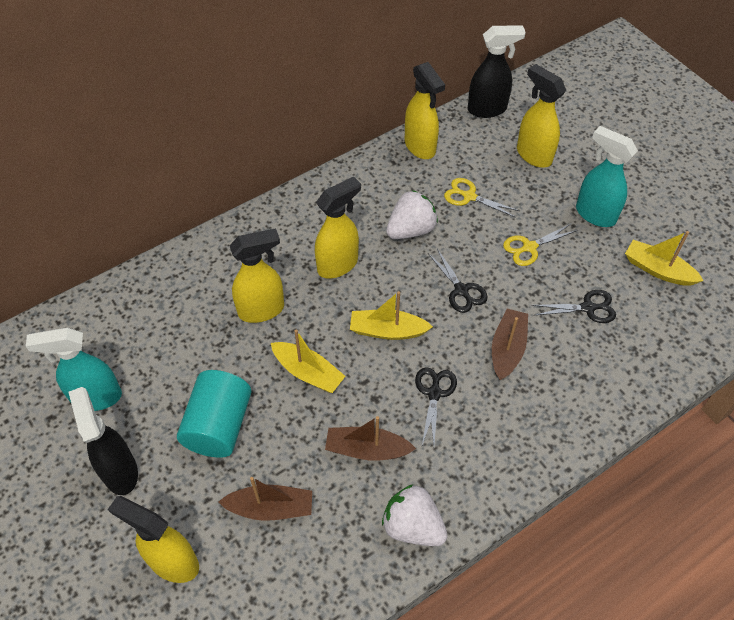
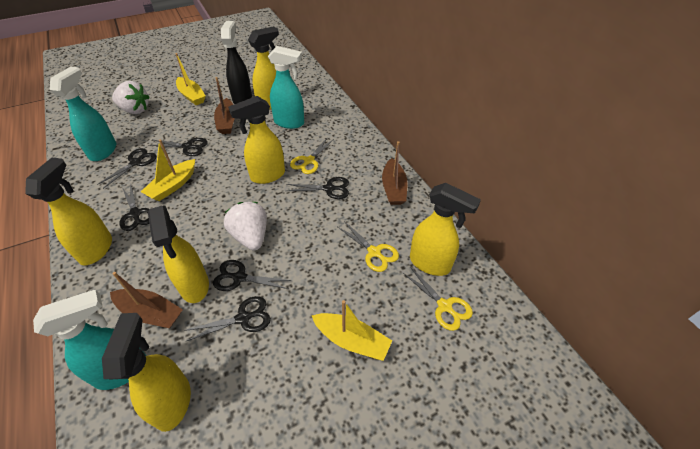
black scissors: [415,367,457,445] [428,249,488,313] [532,290,616,323] = 3 -> [97,148,156,189] [120,183,149,231] [148,138,208,156] [184,296,271,341] [213,260,292,291] [286,177,349,199] = 6
black spray bottle: [69,387,138,495] [468,25,526,118] = 2 -> [221,21,252,104] = 1
turquoise cylinder: [177,370,251,458] = 1 -> none = 0
turquoise spray bottle: [26,327,122,411] [576,126,638,227] = 2 -> [33,289,146,390] [49,67,116,161] [268,46,304,129] = 3
yellow scissors: [444,178,520,218] [503,224,578,266] = 2 -> [290,137,334,174] [338,221,399,272] [403,267,473,331] = 3
yellow spray bottle: [108,496,199,583] [229,228,284,323] [315,176,361,279] [405,62,445,159] [517,64,566,168] = 5 -> [25,158,112,265] [102,313,191,432] [148,206,209,303] [228,96,285,184] [248,26,279,110] [410,183,481,276] = 6

